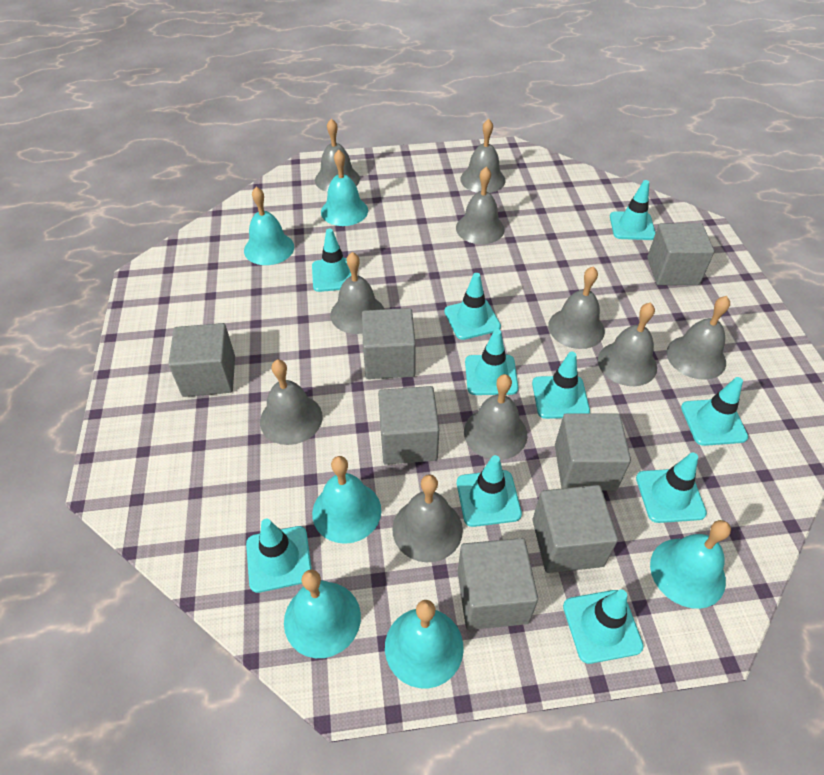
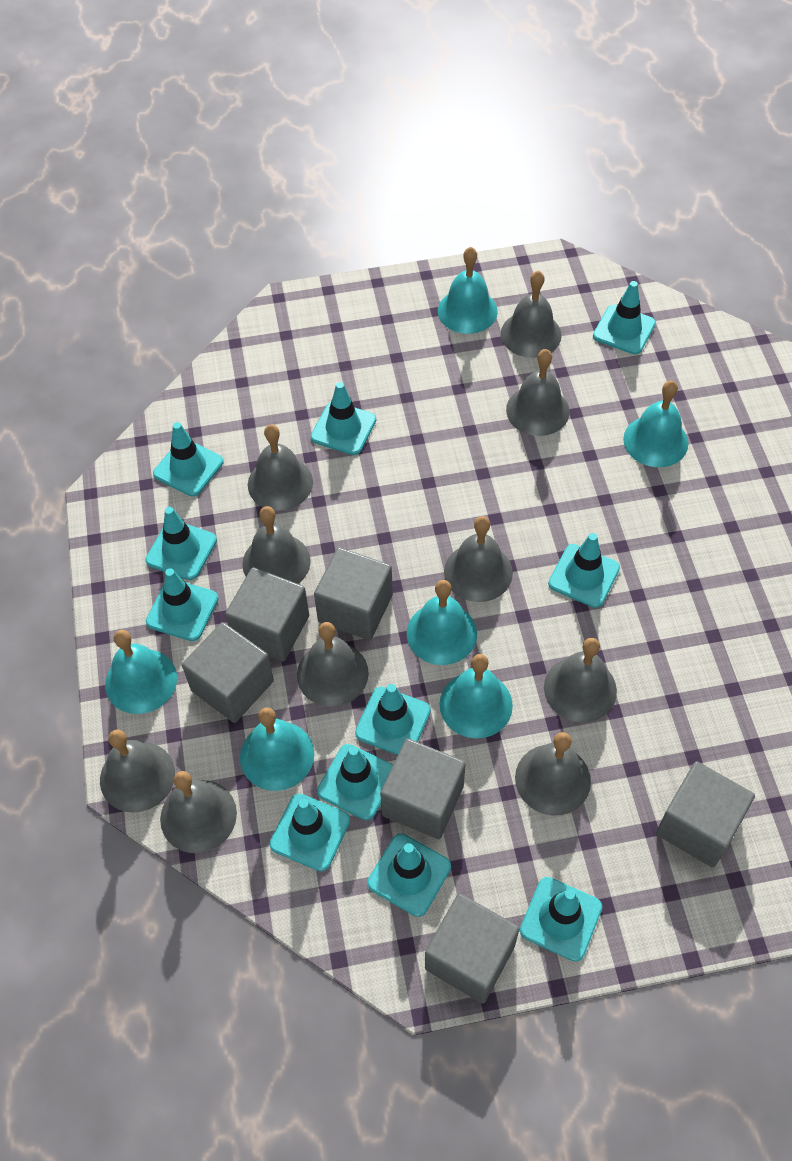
grey cube: [168,323,235,397] [362,308,416,379] [378,386,439,465] [458,538,538,630] [532,485,618,573] [555,413,631,491] [647,223,715,285] = 7 -> [182,622,274,723] [225,567,309,662] [314,547,393,640] [380,738,466,839] [425,893,519,1003] [656,761,755,868] = 6
turquoise traffic cone: [246,519,312,593] [312,228,351,292] [444,273,501,340] [457,455,522,527] [465,329,518,395] [532,352,590,419] [563,589,644,664] [610,180,655,240] [636,452,707,523] [681,377,748,446] = 10 -> [145,507,217,580] [146,568,219,641] [153,422,223,497] [270,794,350,871] [311,382,376,455] [317,744,393,820] [355,684,431,755] [367,834,451,917] [520,877,602,962] [548,533,620,608] [593,281,656,354] = 11

